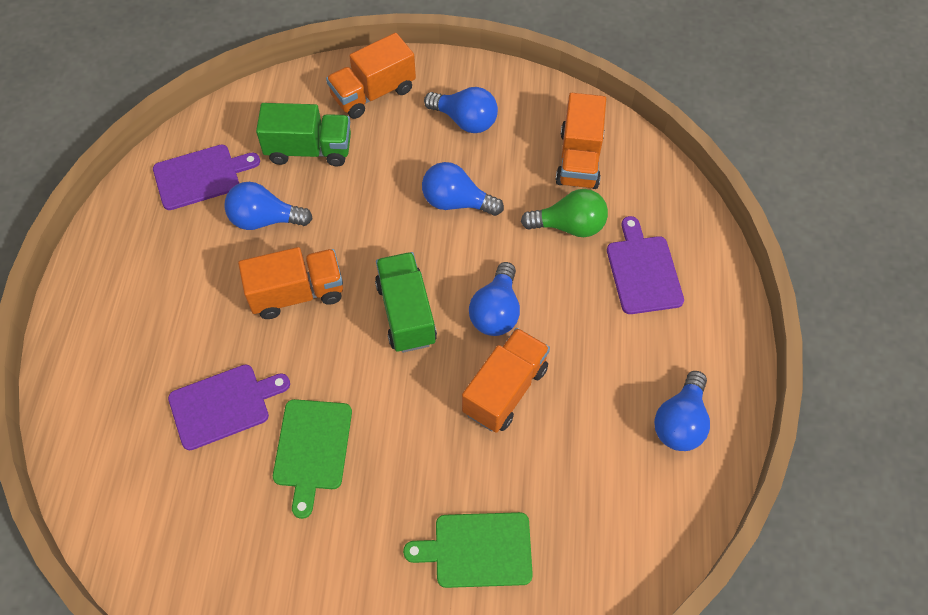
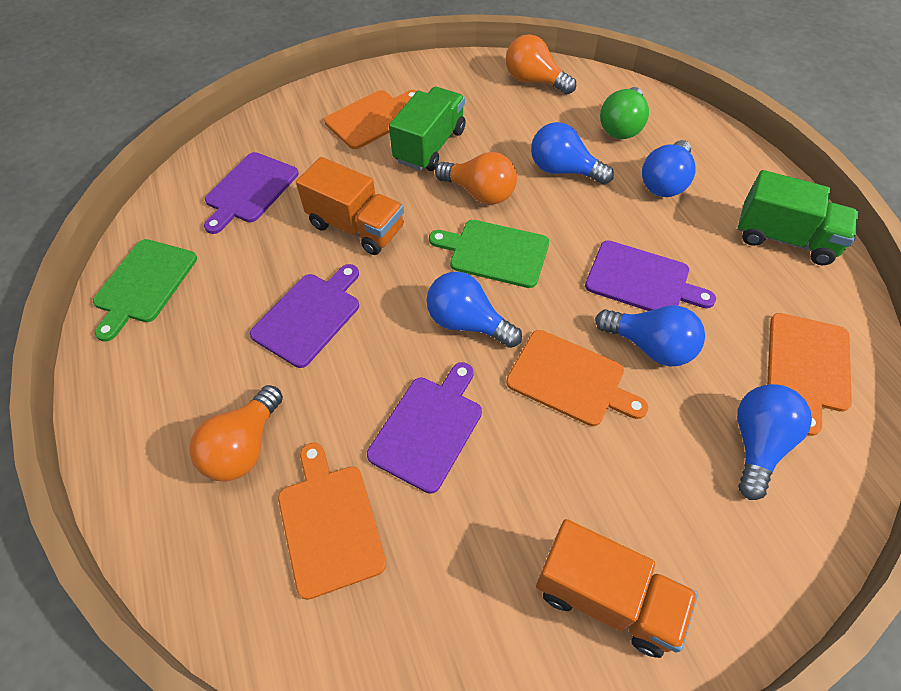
orange cutting board: none = 0 -> [278,442,386,600] [324,90,417,149] [506,330,648,426] [767,313,852,436] = 4
orange light bulb: none = 0 -> [189,385,283,481] [435,152,517,205] [506,34,576,94] = 3
orange truck: [238,247,343,319] [326,33,416,119] [462,328,550,433] [555,93,606,189] = 4 -> [296,157,404,255] [536,519,698,658] = 2
purple cutting board: [153,145,260,210] [168,364,290,450] [607,216,684,314] = 3 -> [204,152,299,234] [250,264,359,368] [367,362,482,494] [585,240,716,311] = 4

